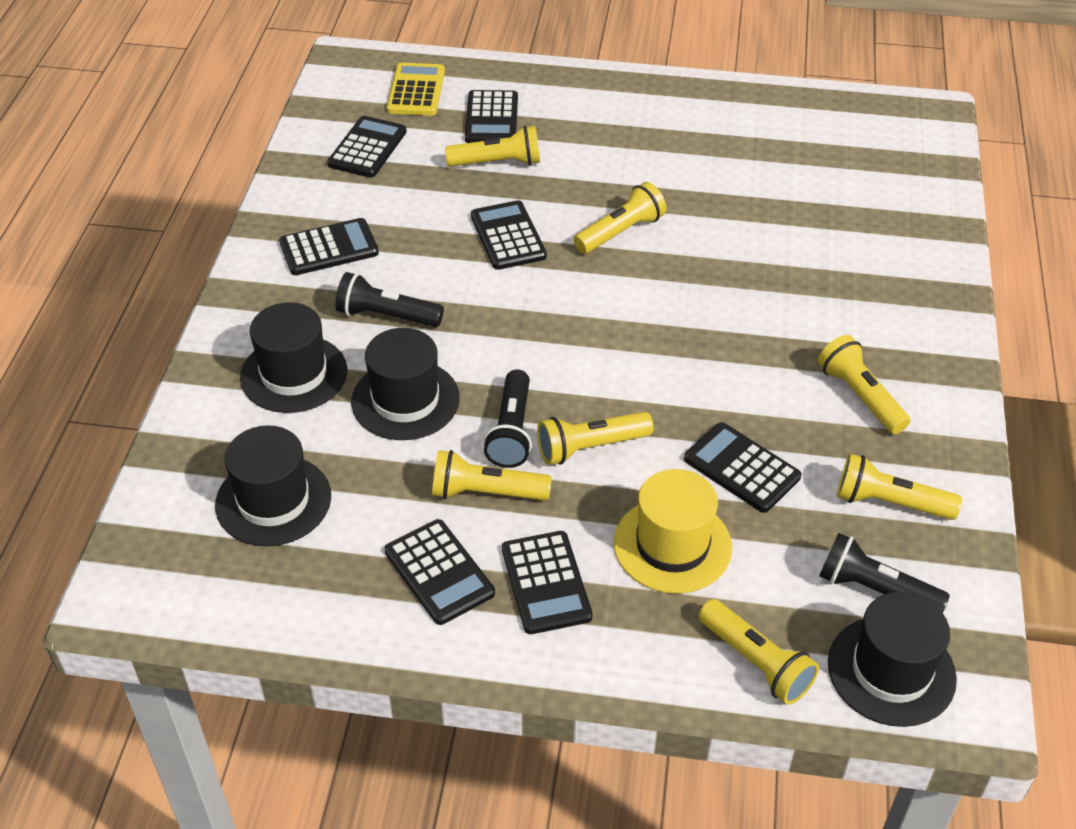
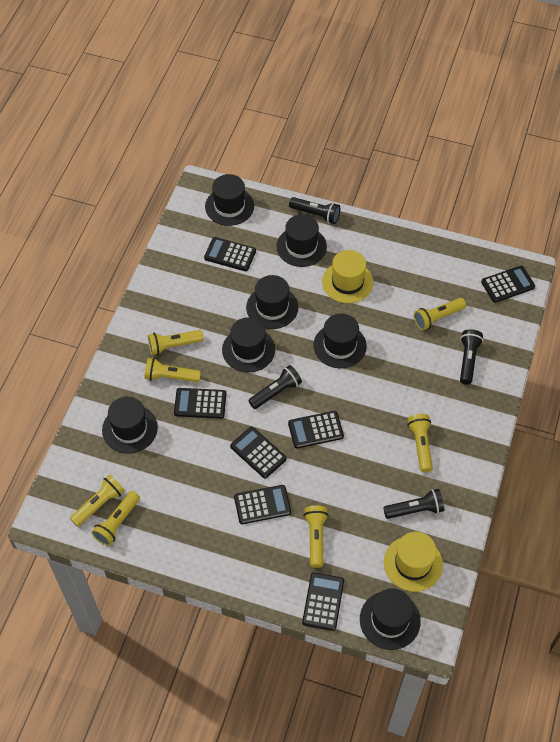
black flashlight: [335,272,444,327] [483,369,532,468] [819,533,950,613] = 3 -> [248,365,302,409] [289,197,340,224] [383,489,444,519] [460,329,483,385] = 4
black hat: [215,425,331,546] [240,302,347,413] [351,328,460,440] [828,592,957,727] = 4 -> [102,397,158,454] [205,174,254,226] [222,317,275,373] [246,275,298,329] [276,214,327,267] [313,313,367,368] [360,588,420,650] = 7
yellow calculator: [387,62,445,116] = 1 -> none = 0
yellow hat: [614,469,732,594] = 1 -> [322,250,373,303] [384,532,443,592] = 2

